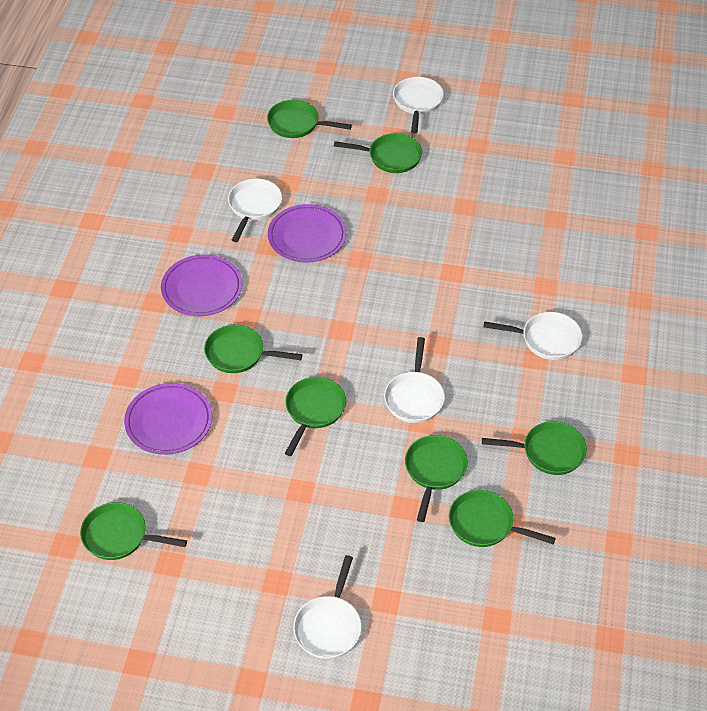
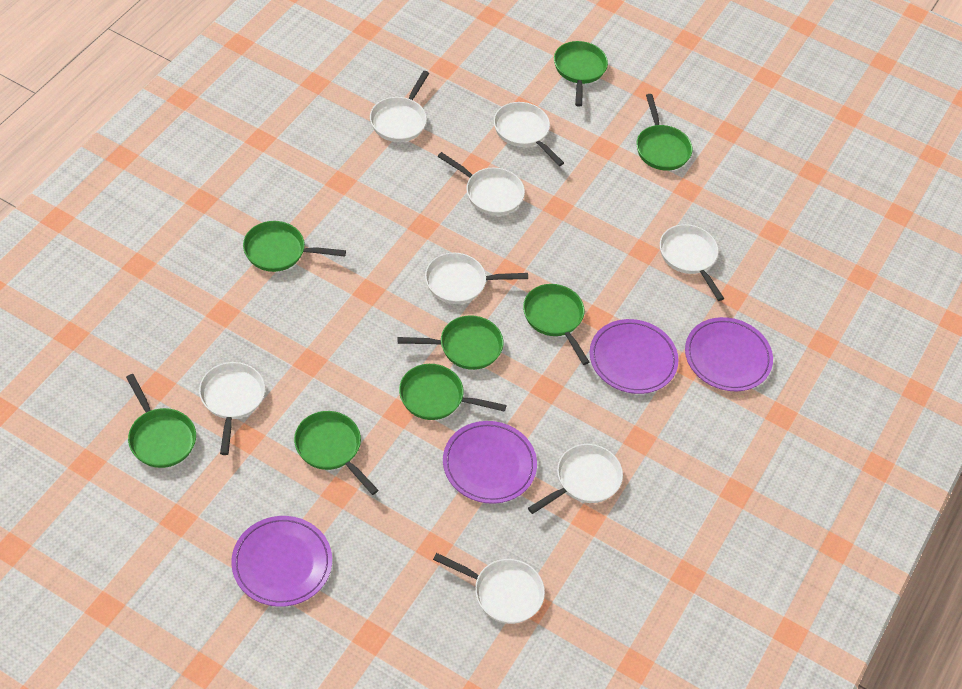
purple plate: [124,383,212,455] [161,254,242,316] [268,204,347,263] = 3 -> [231,516,332,607] [443,421,537,504] [590,319,679,394] [685,317,773,391] = 4
white pan: [228,179,282,242] [293,555,361,659] [384,337,445,423] [393,77,444,134] [484,312,582,360] = 5 -> [199,362,265,455] [370,71,429,142] [425,253,528,304] [433,553,545,624] [438,152,525,215] [494,102,564,166] [528,444,623,514] [660,224,724,301] = 8

